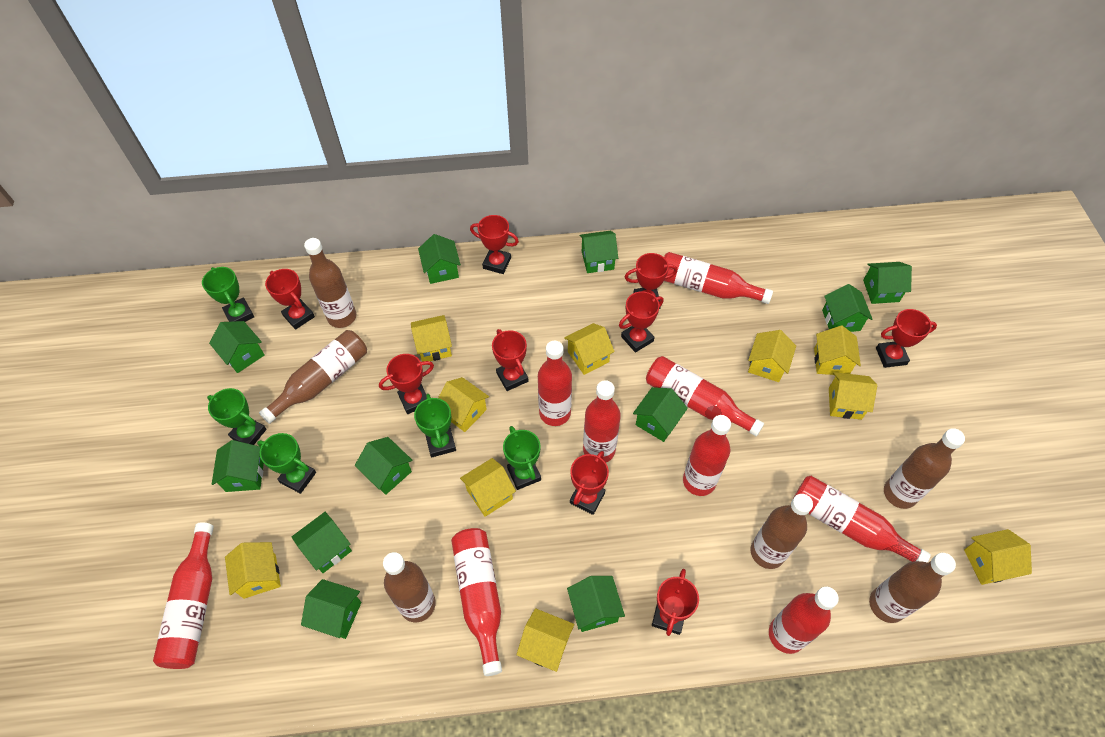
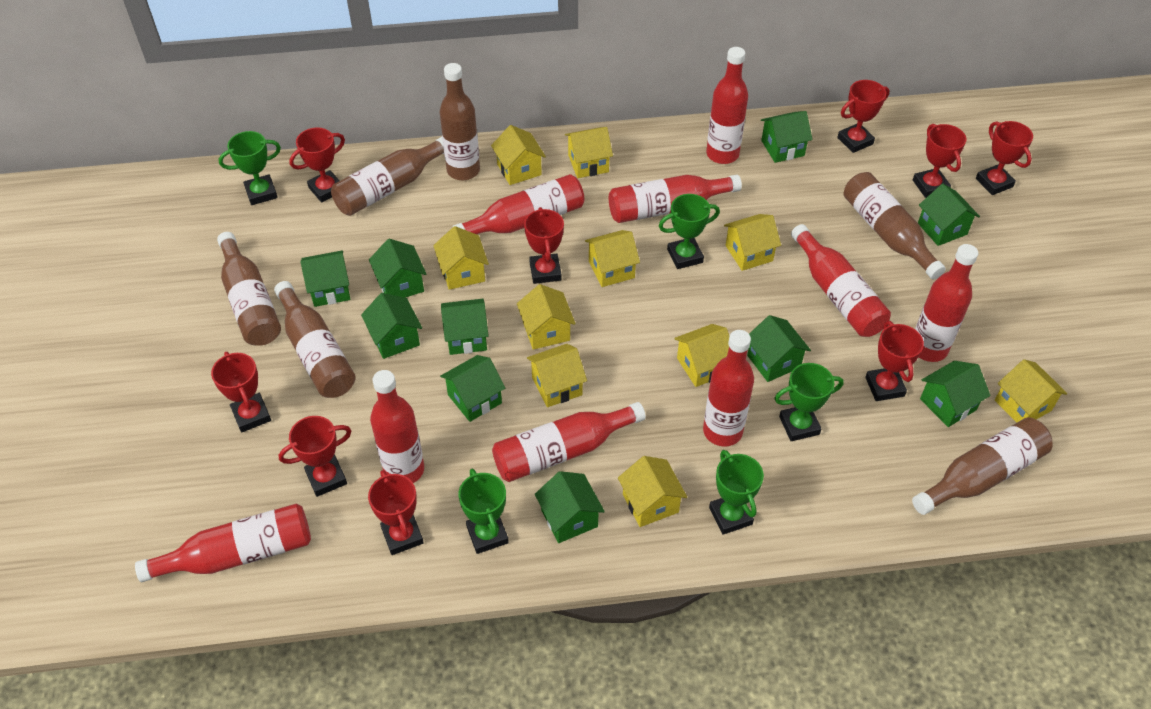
green house: [209,321,264,373] [212,440,264,492] [292,512,352,573] [301,579,361,639] [355,437,412,495] [418,234,461,284] [567,576,625,632] [579,231,618,273] [633,387,688,442] [822,284,872,332] [863,262,912,304] = 11 -> [300,250,350,307] [361,293,422,359] [369,239,426,298] [440,355,505,422] [441,299,489,355] [535,471,605,543] [747,315,811,382] [761,111,813,163] [918,184,980,246] [920,361,991,427] = 10

